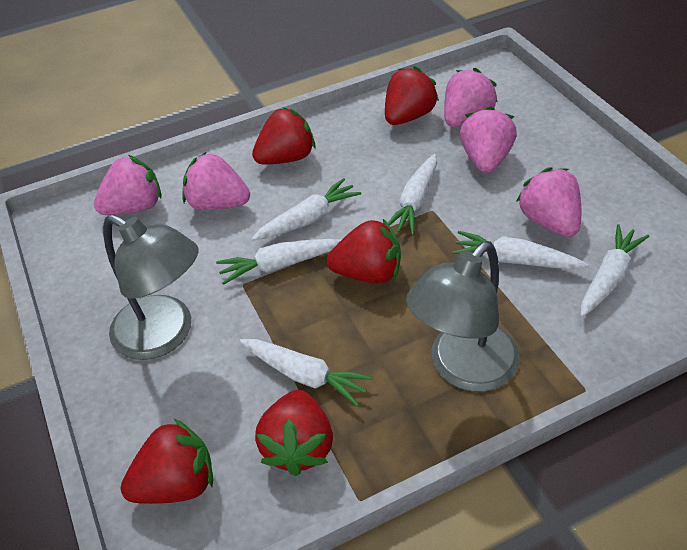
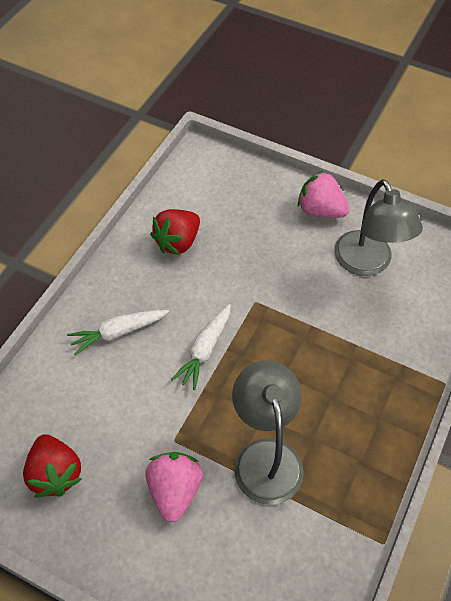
pink strawberry: [94,155,161,215] [182,152,250,210] [444,68,498,127] [460,106,517,173] [516,167,581,237] = 5 -> [145,452,203,522] [298,170,349,218] = 2
red strawberry: [121,419,213,504] [252,107,316,164] [255,390,333,476] [326,219,401,284] [385,66,439,125] = 5 -> [23,434,82,498] [150,209,200,255] = 2
white carrot: [216,239,341,285] [239,339,374,407] [251,178,361,241] [388,154,437,235] [453,231,588,269] [581,224,649,317] = 6 -> [67,310,169,355] [171,304,231,390] = 2

